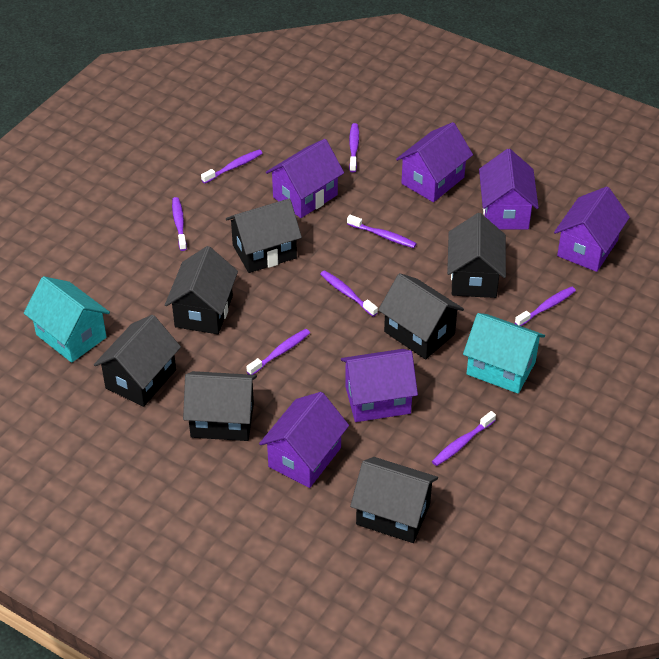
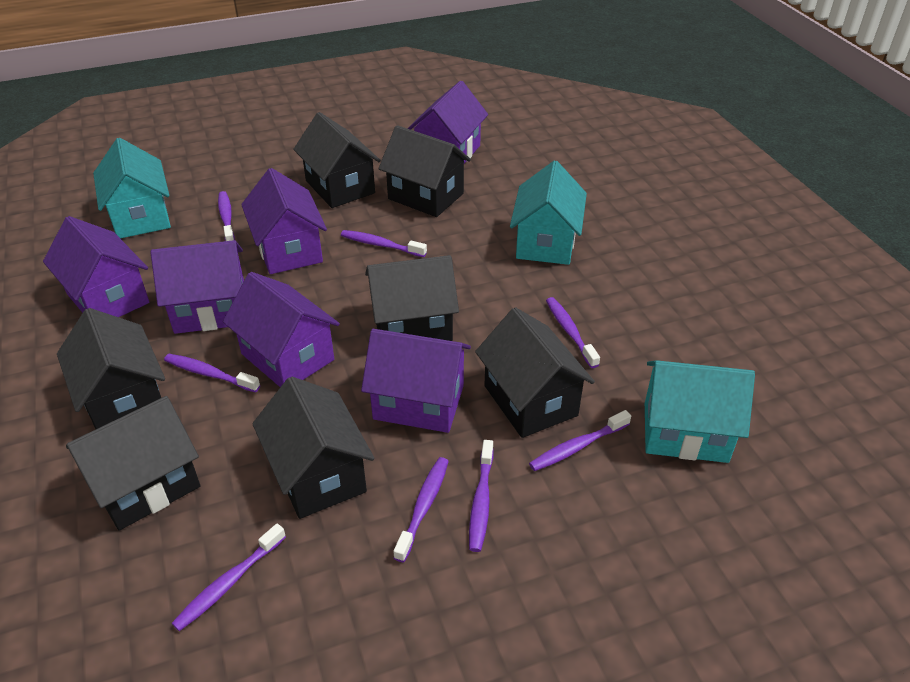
turquoise house: [24,276,110,363] [463,313,545,394] = 2 -> [93,138,171,239] [510,160,587,265] [645,360,755,463] = 3

